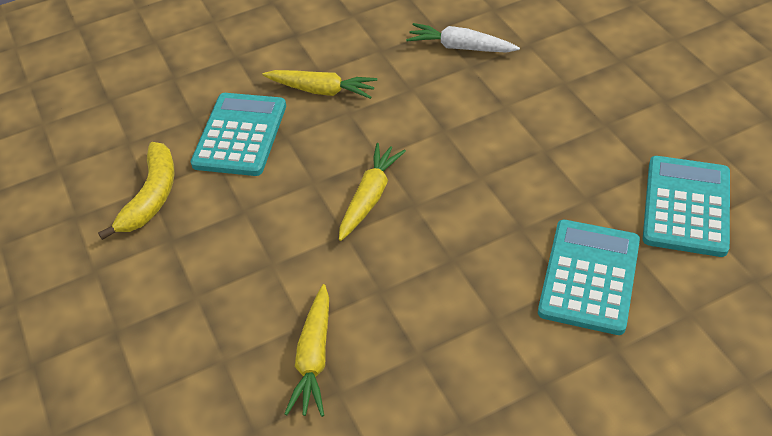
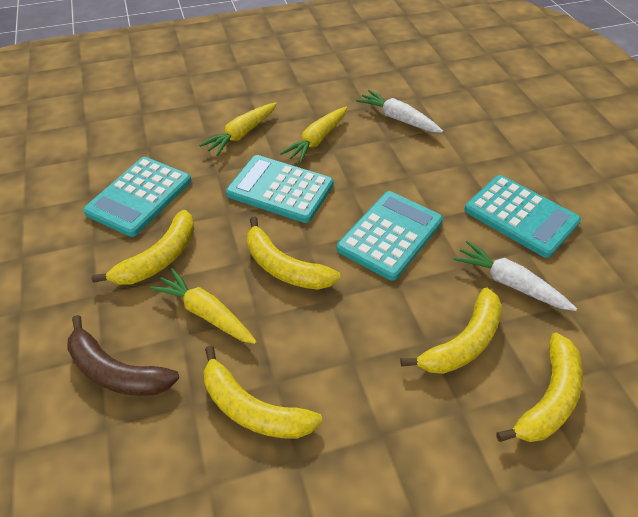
brown banana: none = 0 -> [67,315,179,396] = 1
turquoise calculator: [191,93,286,176] [538,220,640,335] [643,156,730,257] = 3 -> [83,157,191,237] [226,155,333,223] [337,191,443,281] [464,175,581,258] = 4
white carrot: [406,23,520,53] = 1 -> [356,90,443,133] [453,241,577,311] = 2
yellow banana: [98,142,175,240] = 1 -> [91,210,194,285] [204,346,322,439] [247,216,340,290] [400,287,502,374] [496,333,583,442] = 5

